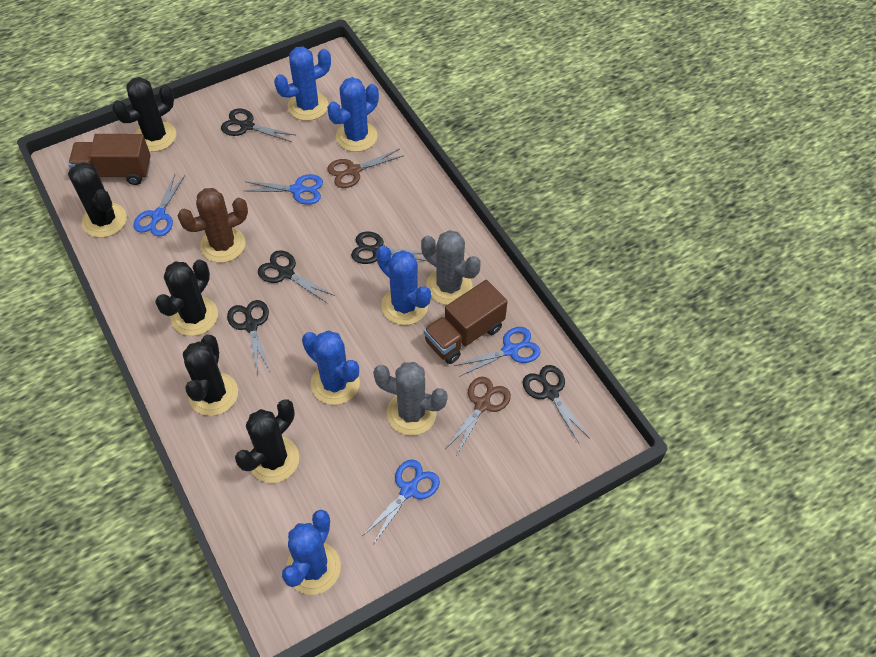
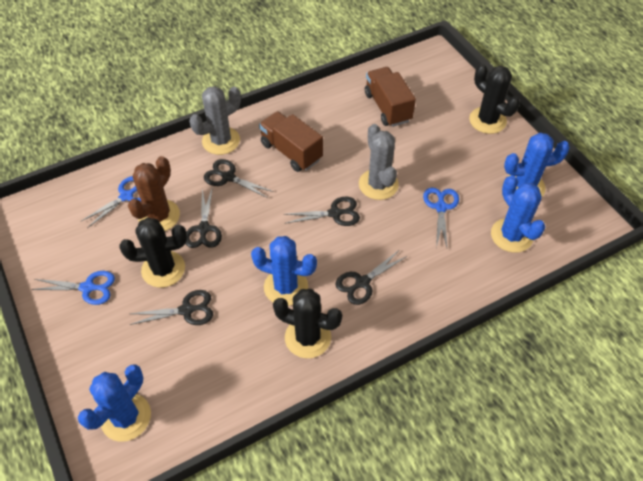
black cactus: [68,162,127,238] [112,77,176,152] [155,260,218,336] [183,335,238,416] [235,399,299,483] = 5 -> [120,217,187,288] [273,289,342,358] [469,64,520,134] = 3
blue cactus: [274,46,331,121] [282,510,341,595] [302,330,360,405] [327,77,379,152] [376,246,431,325] = 5 -> [78,364,151,442] [251,236,317,306] [491,175,545,253] [504,133,570,196] = 4
blue scissors: [134,174,185,237] [244,174,323,205] [363,460,440,543] [454,327,541,377] = 4 -> [31,271,115,305] [81,176,141,228] [423,187,459,248] = 3
brown scissors: [327,149,404,188] [446,377,511,455] = 2 -> none = 0

